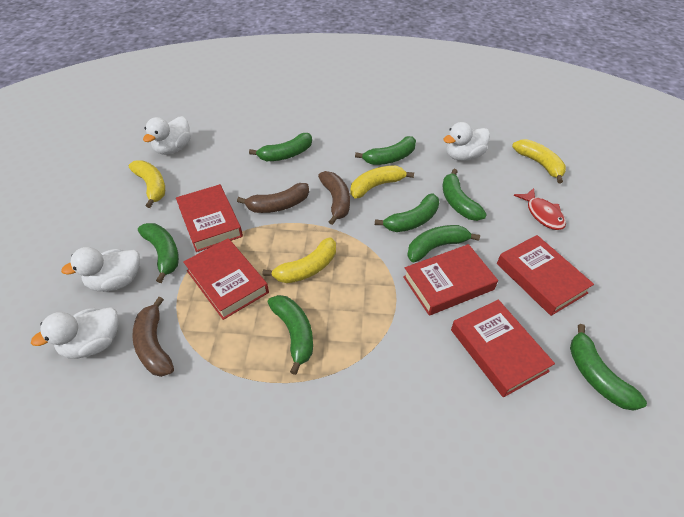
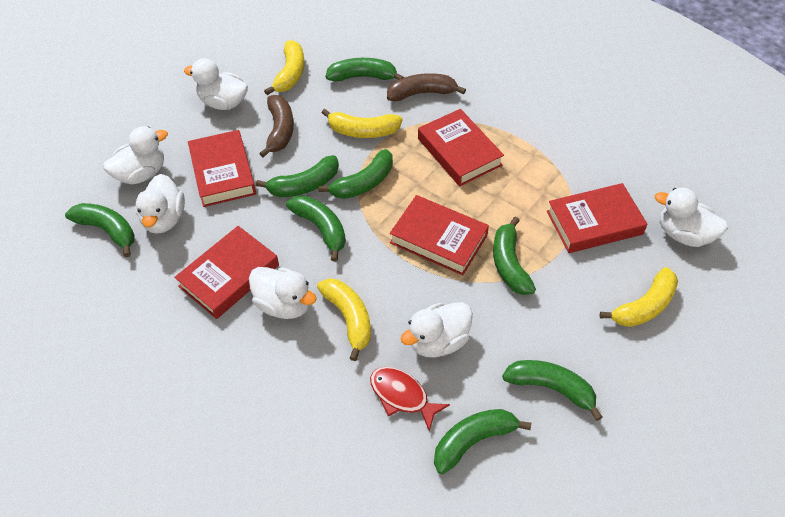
brown banana: [132,297,174,377] [237,183,309,213] [318,171,350,225] = 3 -> [259,95,294,158] [387,73,466,101] = 2
white duck: [31,307,119,359] [61,247,140,292] [143,116,191,155] [443,122,490,161] = 4 -> [103,126,168,184] [135,174,185,234] [184,58,248,110] [249,267,317,319] [401,302,473,357] [655,188,728,247] = 6

